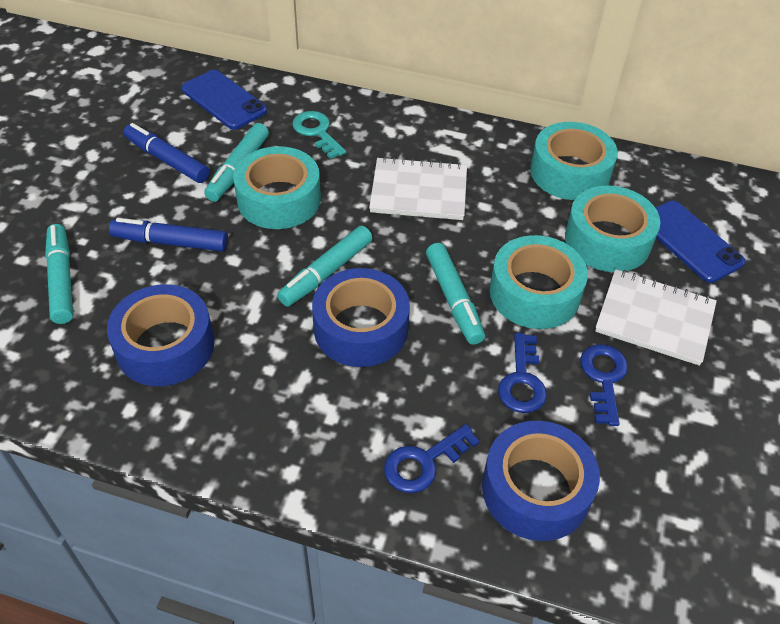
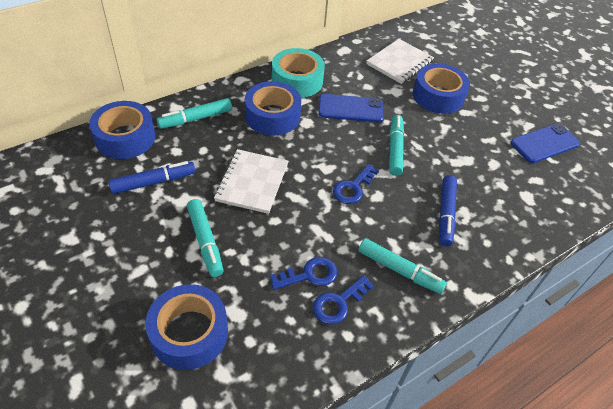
blue tape: [107,284,214,386] [312,268,410,367] [482,421,600,541] = 3 -> [89,101,155,159] [145,284,228,370] [245,81,301,136] [413,63,470,114] = 4
turquoise key: [292,111,346,159] = 1 -> none = 0
turquoise tape: [233,146,321,229] [490,235,588,329] [530,122,618,200] [565,186,660,272] = 4 -> [272,48,325,98] = 1

